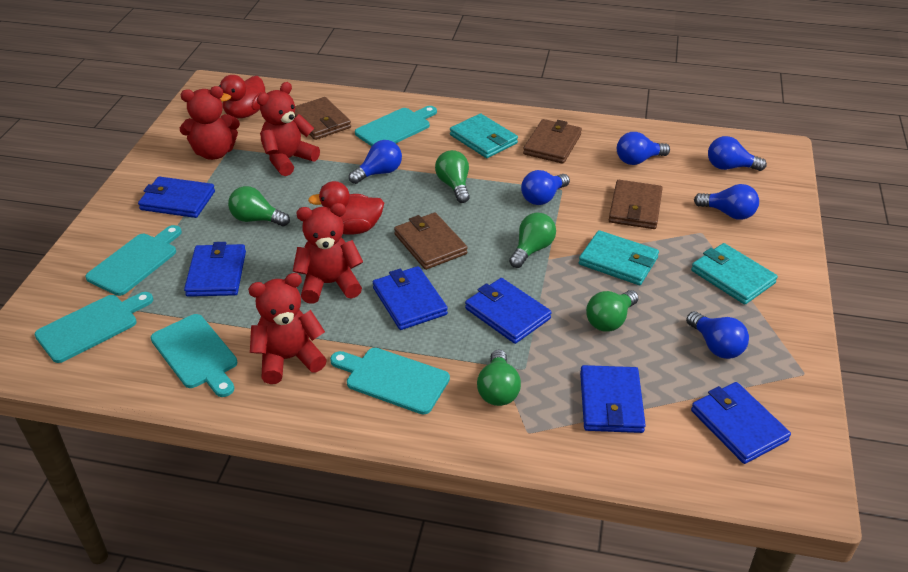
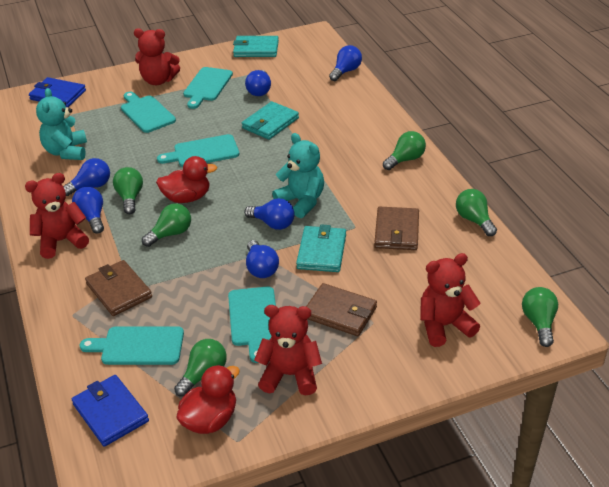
blue wallet: [138,176,215,218] [184,242,246,297] [373,266,448,330] [465,278,552,344] [580,365,646,433] [691,382,791,464] = 6 -> [29,77,86,107] [72,375,149,447] = 2
brown wallet: [294,97,351,140] [394,213,468,270] [523,119,582,164] [609,180,663,229] = 4 -> [85,260,152,316] [306,283,377,336] [374,207,419,250] = 3
green light bulb: [228,186,290,226] [435,150,470,203] [477,349,521,406] [509,213,556,268] [586,290,639,331] = 5 -> [113,167,143,214] [142,203,191,247] [174,339,227,397] [383,131,426,170] [456,189,497,236] [522,287,558,347] = 6
turquoise teddy bear: none = 0 -> [36,88,87,160] [272,133,324,218] = 2

